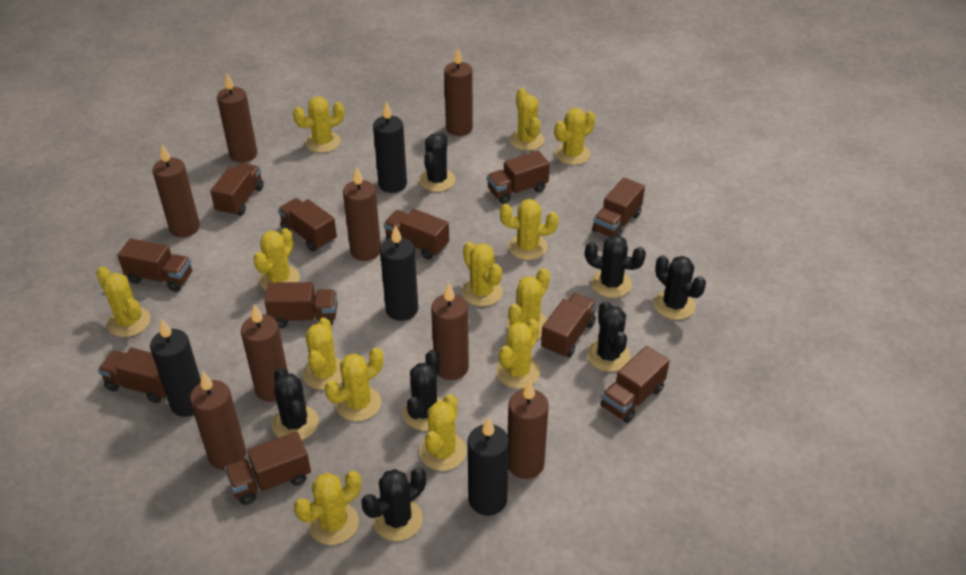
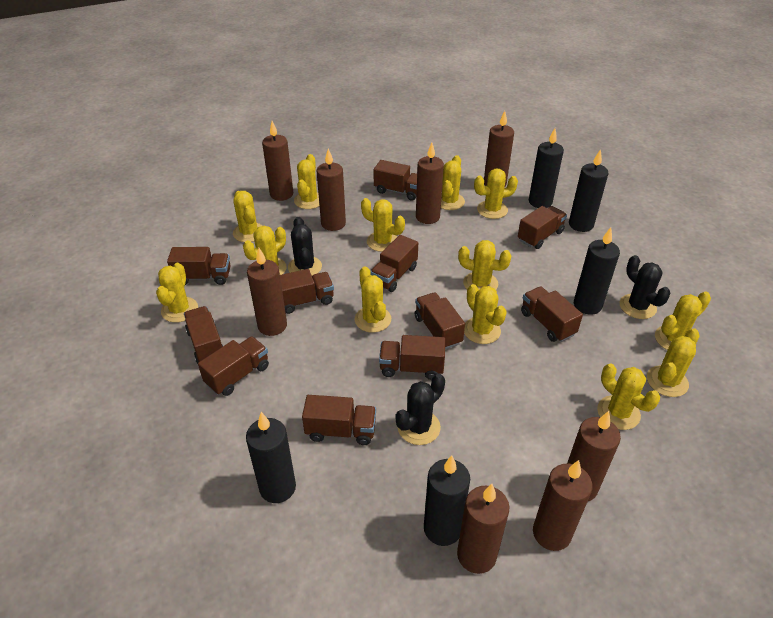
black cactus: [272,368,319,440] [362,467,426,541] [402,350,443,431] [419,132,455,192] [585,235,646,298] [587,301,631,372] [654,255,706,320] = 7 -> [288,217,322,275] [396,374,445,445] [619,255,670,319] = 3
black candle: [150,318,201,417] [373,101,407,193] [380,225,418,321] [468,417,509,516] = 4 -> [246,412,296,503] [424,455,470,546] [529,128,564,208] [569,149,609,232] [574,227,620,315] = 5

